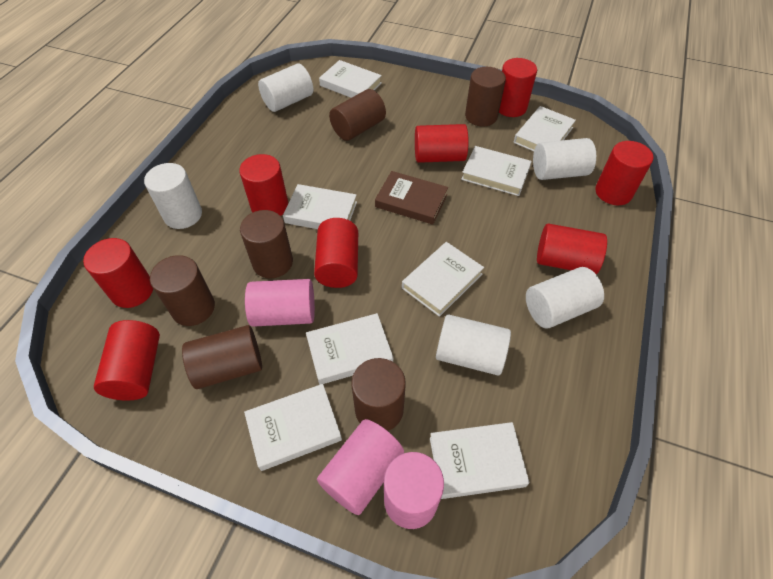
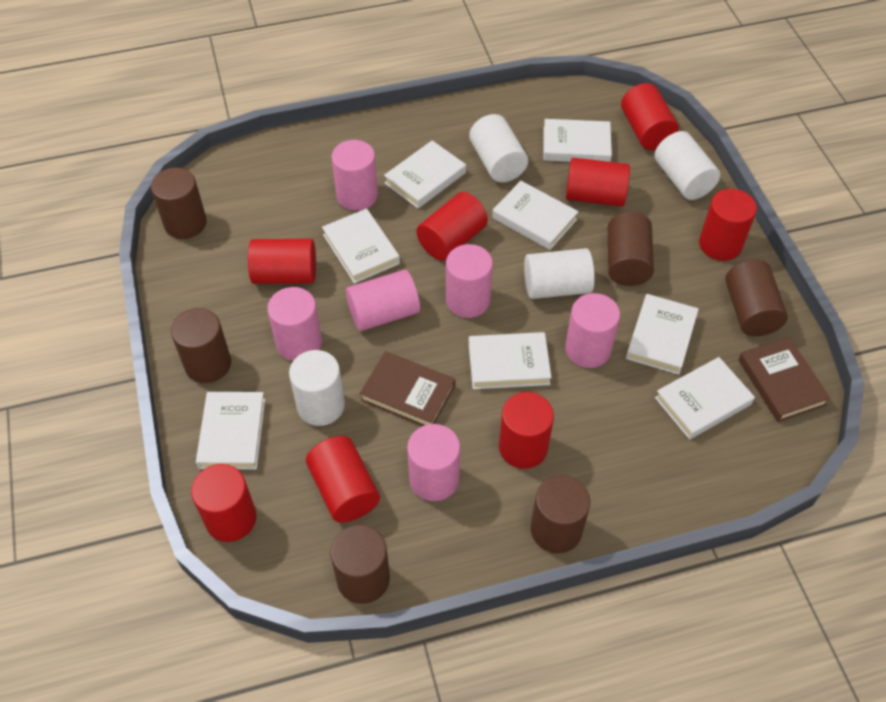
brown book: [375,171,448,225] = 1 -> [360,351,455,426] [738,337,831,422] = 2
pink cylinder: [245,279,315,327] [317,419,404,515] [384,452,444,529] = 3 -> [267,287,322,361] [331,140,378,211] [346,270,420,331] [407,424,460,501] [446,244,493,318] [565,293,620,368] = 6
white cylinder: [144,163,202,229] [258,64,313,112] [436,314,511,375] [526,267,604,329] [533,138,596,180] = 5 -> [289,350,345,426] [469,114,528,182] [524,248,595,299] [654,131,720,200] = 4

